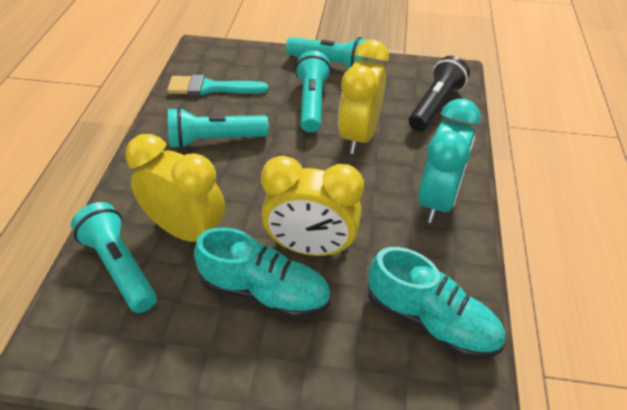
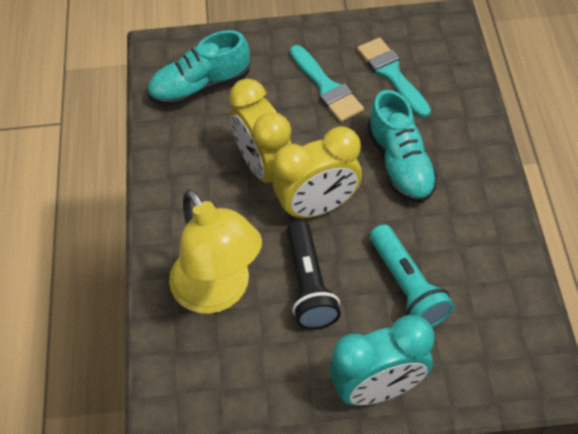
turquoise brush: [167,75,269,96] = 1 -> [290,45,364,122] [357,37,431,118] = 2
turquoise flashlight: [71,202,157,313] [168,107,269,149] [286,37,370,68] [295,51,331,133] = 4 -> [370,224,454,327] = 1
yellow clock: [126,134,225,242] [261,156,364,256] [338,40,389,154] = 3 -> [229,79,292,183] [273,126,362,220] = 2
yellow lamp: none = 0 -> [169,189,262,314] = 1

